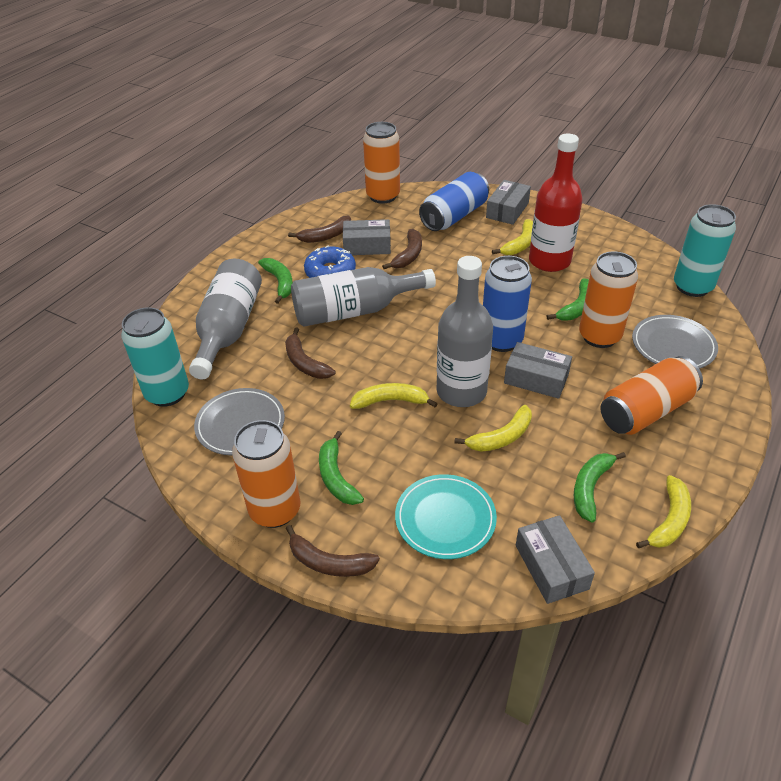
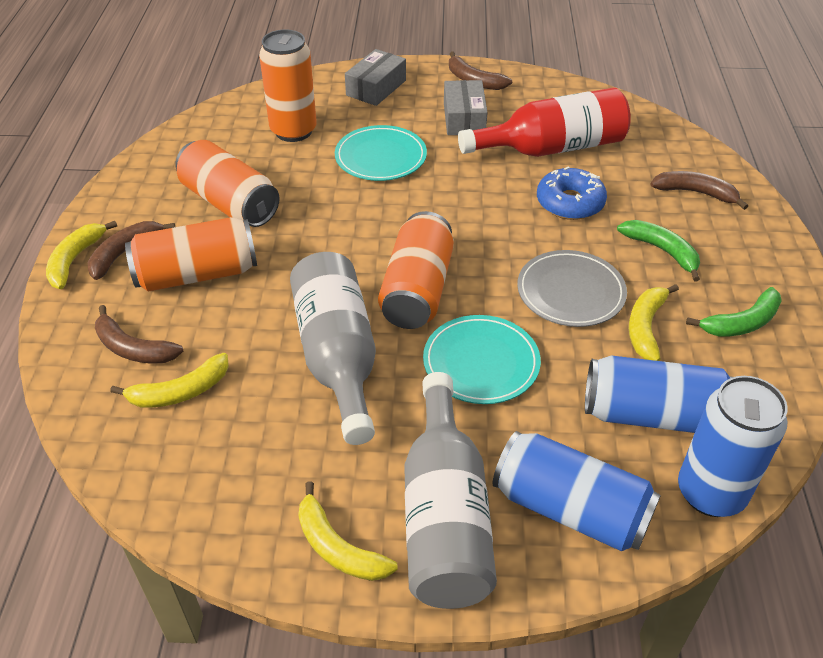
blue can: [419,172,489,231] [483,256,532,352] = 2 -> [493,431,661,551] [585,355,732,433] [678,376,788,517] = 3
green banana: [258,258,293,304] [319,431,364,505] [547,278,589,320] [574,452,626,523] = 4 -> [617,220,700,281] [686,287,782,337] = 2
grey bottle: [189,259,262,380] [291,267,436,327] [437,256,493,407] = 3 -> [290,252,376,445] [404,372,497,609] = 2
grey box: [343,219,391,255] [486,180,531,225] [504,342,572,399] [516,515,595,604] = 4 -> [345,49,406,106] [444,80,488,135] = 2
grey plate: [194,388,285,455] [632,315,718,369] = 2 -> [517,250,627,327] = 1
turquoise can: [121,307,189,407] [674,204,736,297] = 2 -> none = 0
turquoise plate: [395,474,497,559] = 1 -> [335,125,427,181] [423,315,541,404] = 2

